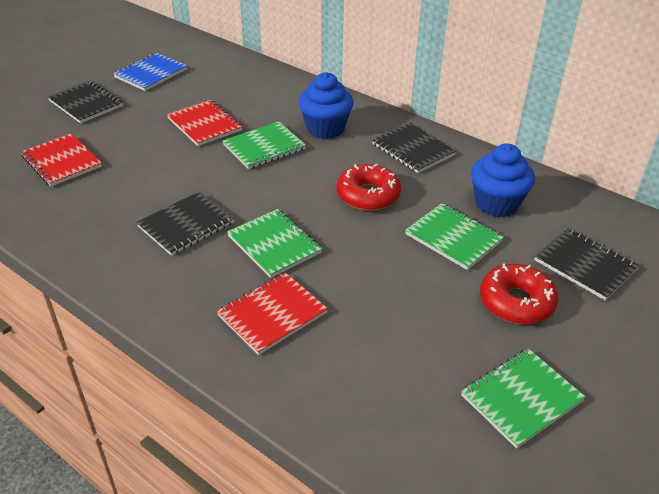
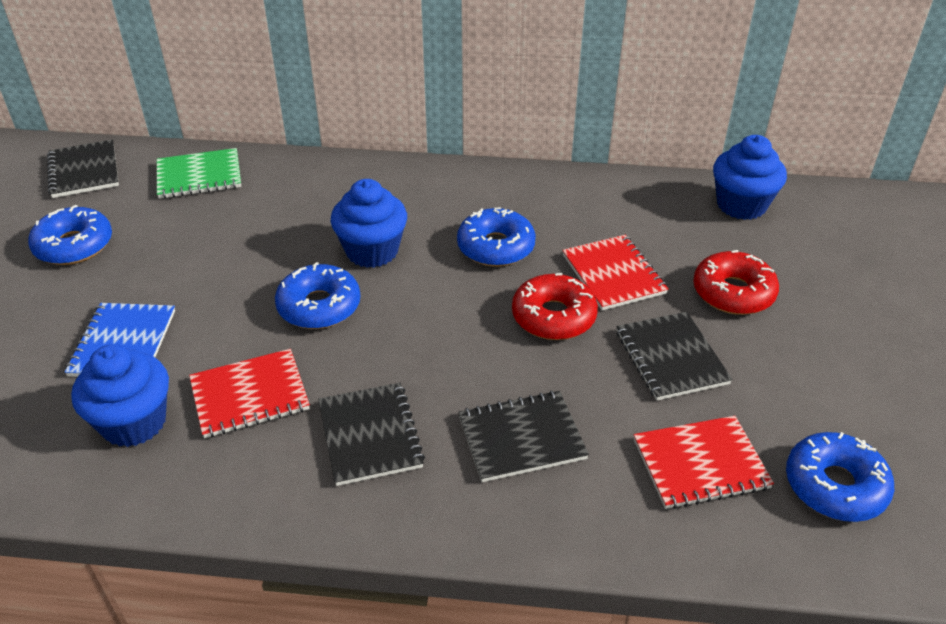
blue cupcake: [298,72,354,139] [471,143,535,217] = 2 -> [71,344,169,447] [331,179,407,268] [713,135,787,220] = 3
blue donut: none = 0 -> [28,205,112,265] [275,262,360,329] [457,207,536,267] [786,432,894,522] = 4
green notebook: [222,122,306,169] [227,209,323,278] [405,203,504,270] [461,348,586,449] = 4 -> [157,148,241,199] = 1

